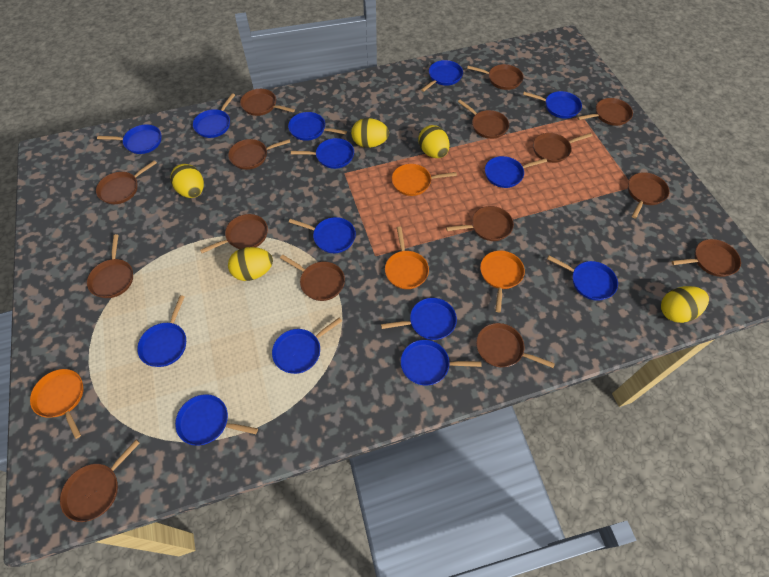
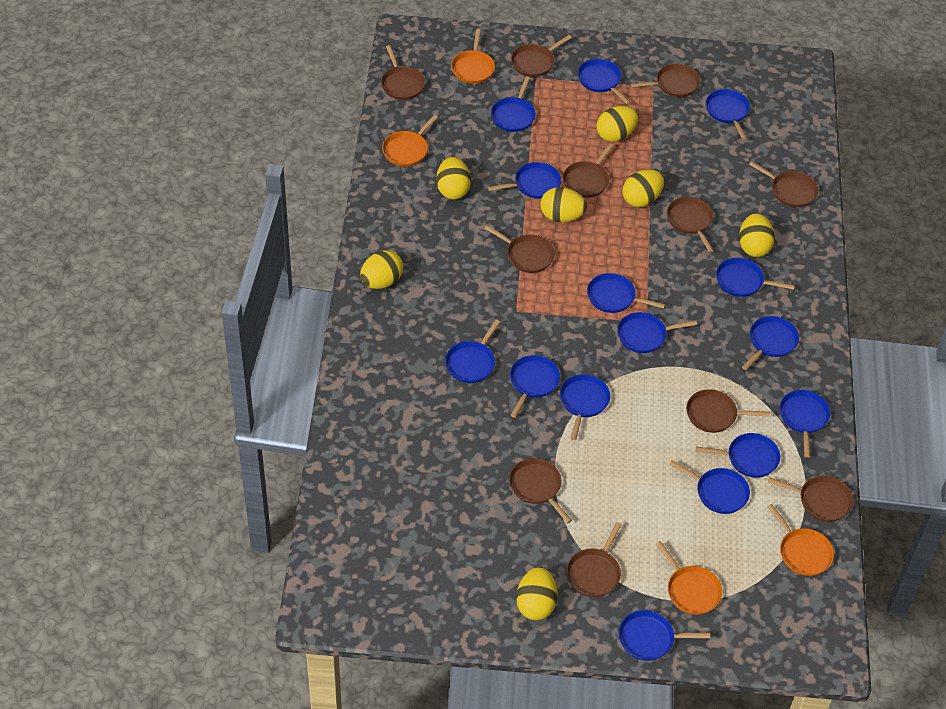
blue pan: [97,125,161,154] [137,295,186,367] [175,394,258,446] [193,93,235,138] [272,317,342,374] [288,112,347,141] [289,217,356,253] [291,138,354,169] [381,298,457,340] [401,340,481,385] [421,60,463,92] [485,156,547,188] [523,91,582,119] [547,256,618,301] = 14 -> [445,319,500,383] [488,162,561,199] [491,76,536,132] [510,355,560,418] [560,374,610,440] [578,59,631,105] [587,273,665,313] [617,312,697,353] [619,610,710,661] [669,460,750,514] [696,433,780,478] [706,89,750,140] [716,258,795,297] [742,316,799,370] [780,390,830,458] = 15
brown pan: [60,440,140,522] [87,234,133,298] [96,160,157,204] [200,214,268,253] [228,139,290,170] [240,89,295,116] [280,255,345,301] [446,206,514,241] [458,100,509,139] [467,64,524,90] [476,323,555,368] [533,133,592,163] [577,98,633,126] [628,172,670,218] [671,239,741,277] = 15 -> [381,45,425,100] [484,225,555,273] [509,458,572,523] [511,35,572,77] [563,143,614,198] [567,522,621,597] [631,64,700,97] [667,197,714,252] [686,389,770,433] [749,161,818,207] [768,476,853,522] = 11
yellow egg: [170,164,204,198] [228,247,273,281] [351,118,389,148] [419,125,450,158] [661,286,709,323] = 5 -> [360,250,403,289] [436,157,471,200] [516,567,558,620] [540,187,587,222] [597,106,638,142] [622,170,664,207] [739,213,775,257] = 7

